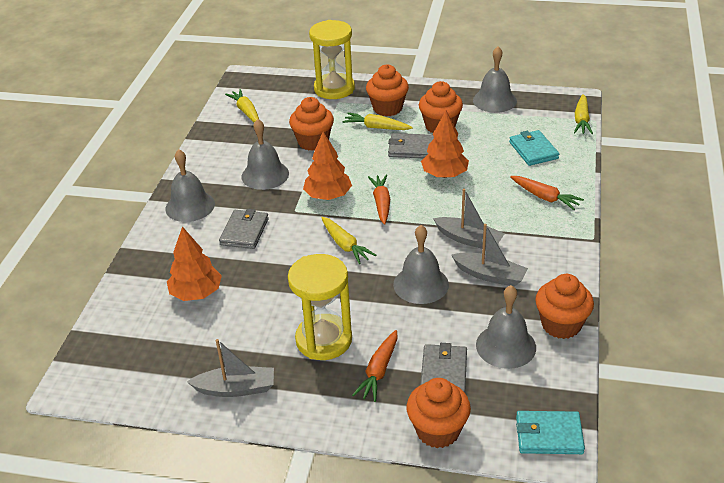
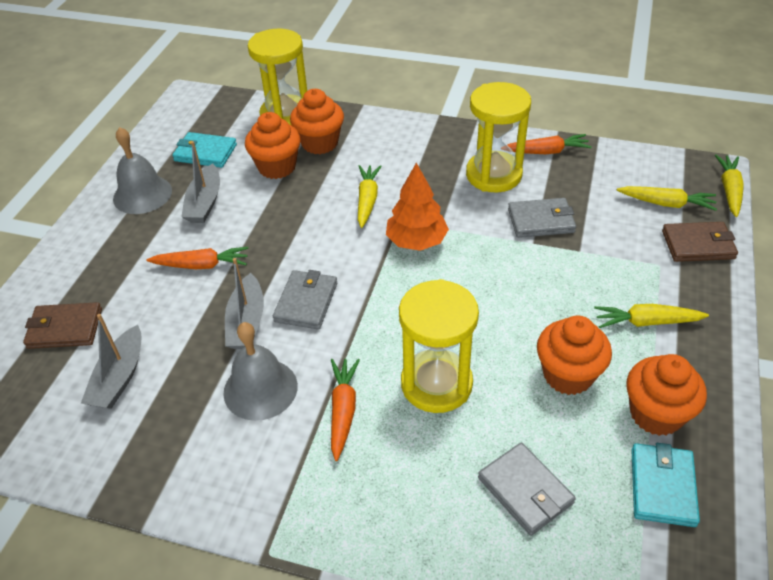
brown wallet: none = 0 -> [23,302,102,349] [662,222,738,262] = 2
grey bell: [165,149,215,222] [241,119,289,190] [393,225,449,304] [473,46,517,113] [476,285,536,369] = 5 -> [113,127,172,214] [223,322,298,421] = 2
orange cupcake: [289,97,334,151] [366,64,409,117] [407,378,471,448] [419,81,463,133] [535,274,594,339] = 5 -> [245,112,301,179] [290,89,344,154] [537,316,612,395] [627,354,707,436] = 4
orange tree: [167,226,222,301] [303,132,352,200] [421,111,469,178] = 3 -> [386,163,449,251] = 1
yellow hourglass: [288,254,352,360] [309,20,355,99] = 2 -> [248,29,307,126] [399,279,479,413] [466,82,531,192] = 3

